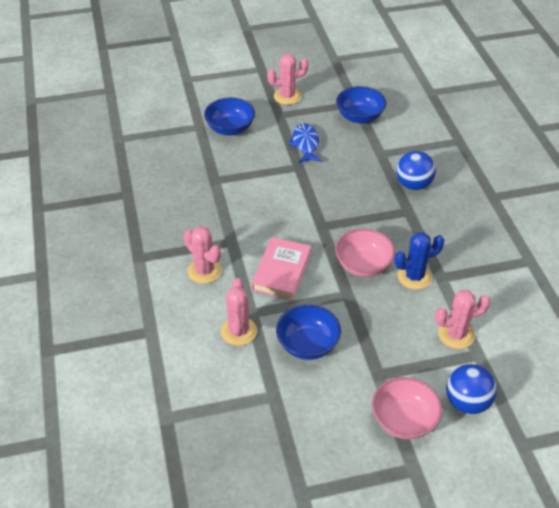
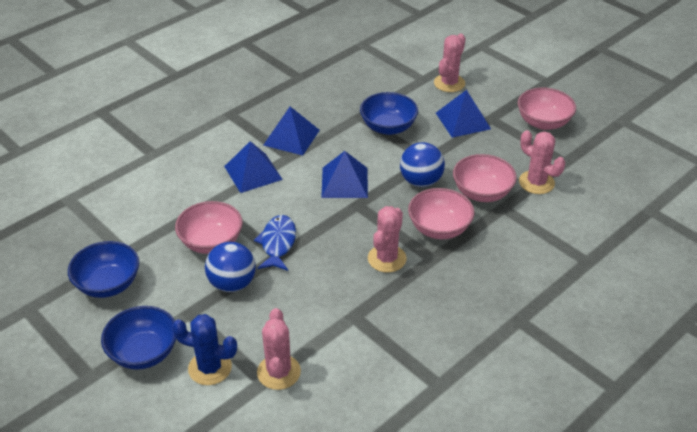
blue pyramid: none = 0 -> [224,141,283,193] [263,107,320,155] [321,151,368,198] [436,90,491,138] = 4
pink book: [251,237,311,300] = 1 -> none = 0
pink bowl: [335,228,395,277] [372,377,442,439] = 2 -> [175,201,243,254] [408,188,474,239] [453,154,517,202] [518,88,576,130] = 4

